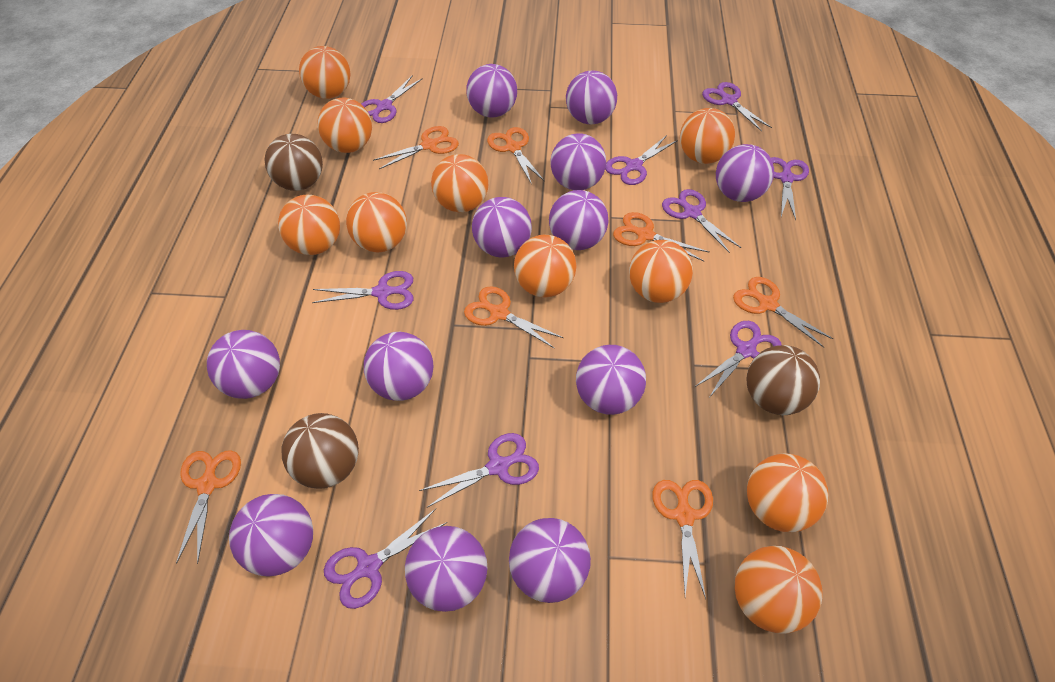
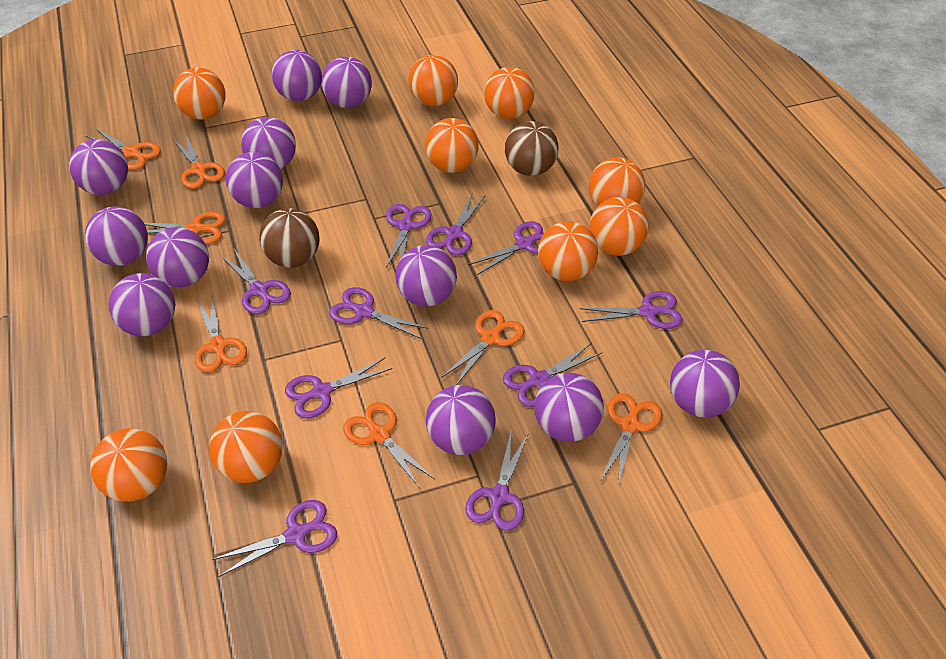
brown ball: [264,134,323,191] [282,413,359,489] [746,345,820,415] = 3 -> [259,208,320,268] [505,121,559,176] = 2
orange ball: [278,195,340,255] [299,46,351,99] [317,98,372,153] [346,192,407,252] [431,154,488,212] [514,235,577,297] [629,240,693,303] [680,108,735,164] [735,546,823,634] [747,453,828,532] = 10 -> [90,428,167,501] [173,67,225,120] [209,411,283,483] [408,55,458,106] [425,118,479,173] [484,67,535,119] [538,221,598,281] [589,157,645,207] [589,197,649,256] = 9
purple scissors: [312,271,414,310] [324,509,447,609] [361,75,423,123] [419,433,539,507] [605,135,678,185] [662,189,741,253] [695,321,782,398] [702,82,772,132] [771,157,809,220] = 9 -> [212,500,337,577] [220,249,291,314] [285,358,392,419] [329,287,429,339] [386,204,432,268] [426,194,486,255] [465,432,529,531] [468,221,543,275] [503,343,602,407] [579,291,682,329] = 10

